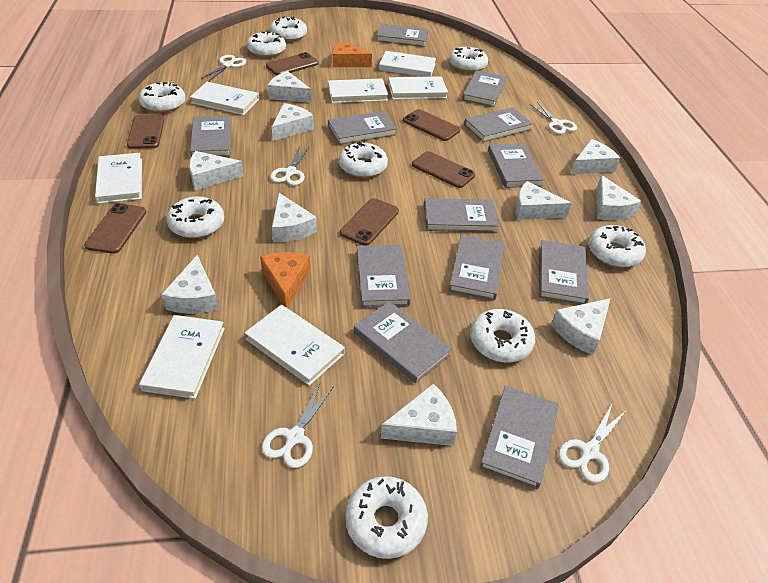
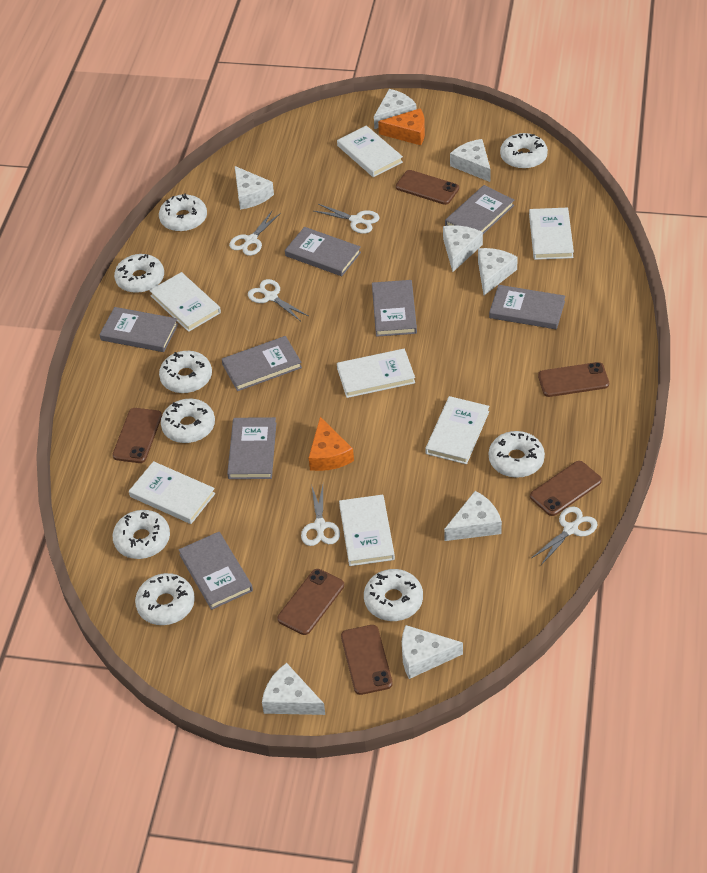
grey book: [190,116,231,157] [328,111,397,145] [354,301,451,383] [356,245,411,308] [376,24,428,47] [424,198,499,233] [449,235,504,300] [462,70,506,107] [464,107,533,142] [480,386,559,489] [488,143,544,188] [539,240,589,304] = 12 -> [99,307,178,352] [178,532,253,610] [222,336,302,391] [227,417,276,479] [285,227,361,276] [372,280,417,337] [445,185,514,234] [489,285,565,329] = 8
white cheese: [162,255,218,314] [189,151,244,190] [268,71,311,103] [272,103,314,141] [272,193,317,242] [381,384,457,446] [515,181,572,220] [551,298,611,355] [571,139,620,174] [596,175,641,220] = 10 -> [235,166,274,210] [262,663,325,715] [374,89,416,129] [402,625,463,679] [443,225,483,272] [444,491,502,541] [450,139,491,182] [478,248,518,295] = 8

